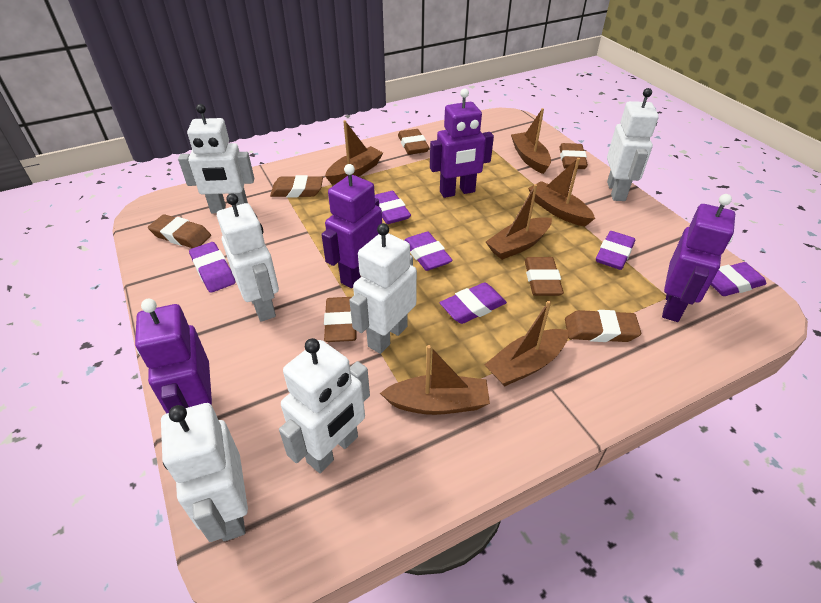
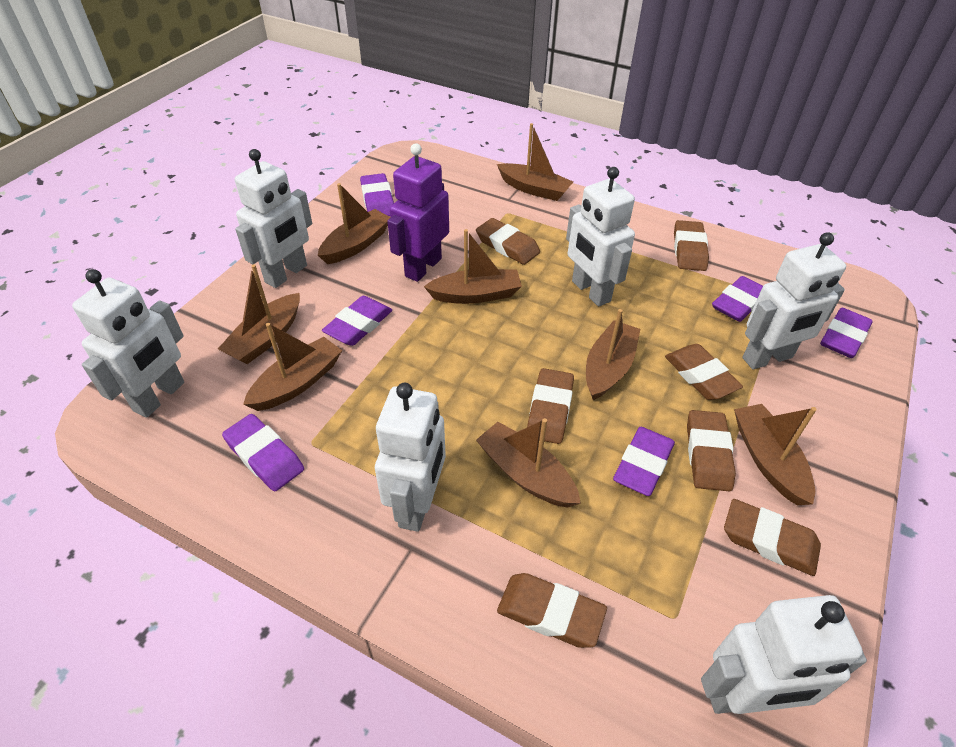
brown boat: [325,120,383,185] [380,345,490,415] [484,300,569,386] [486,184,552,260] [511,108,551,174] [528,158,595,226] = 6 -> [218,264,300,364] [243,323,342,411] [318,183,390,264] [424,229,522,304] [476,418,581,508] [497,123,573,201] [586,309,640,400] [734,404,817,505] = 8
purple robot: [135,299,212,413] [321,164,382,288] [430,88,494,198] [662,194,735,322] = 4 -> [387,144,449,282] = 1

